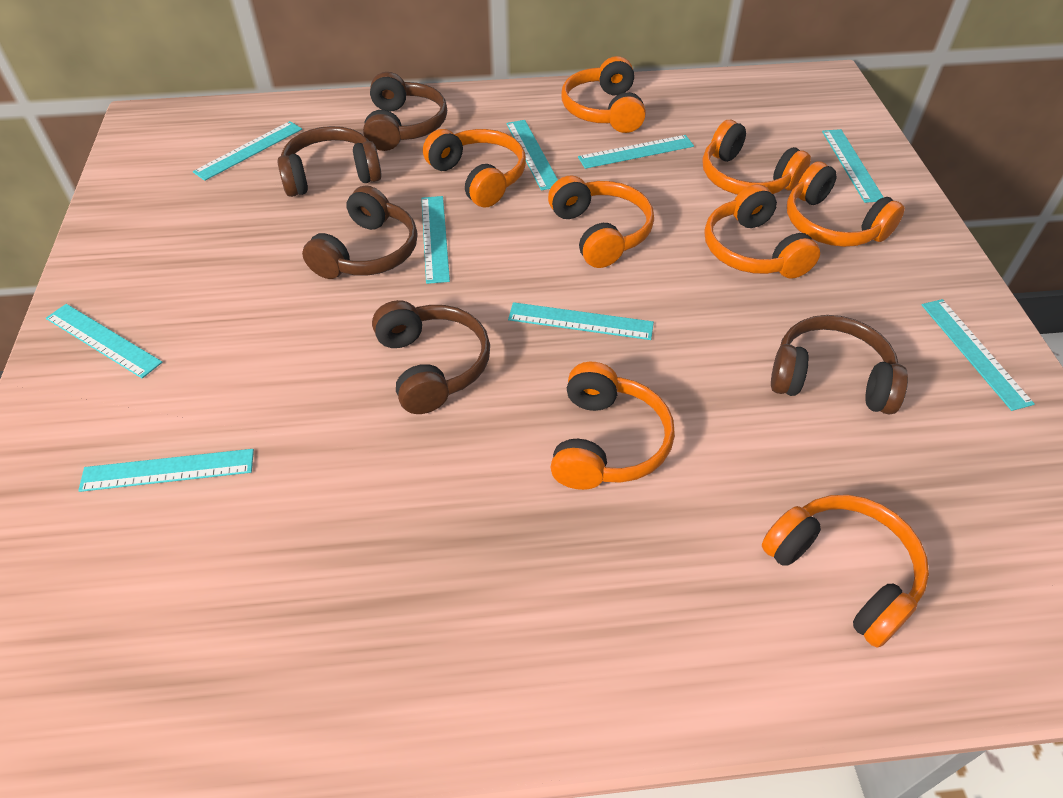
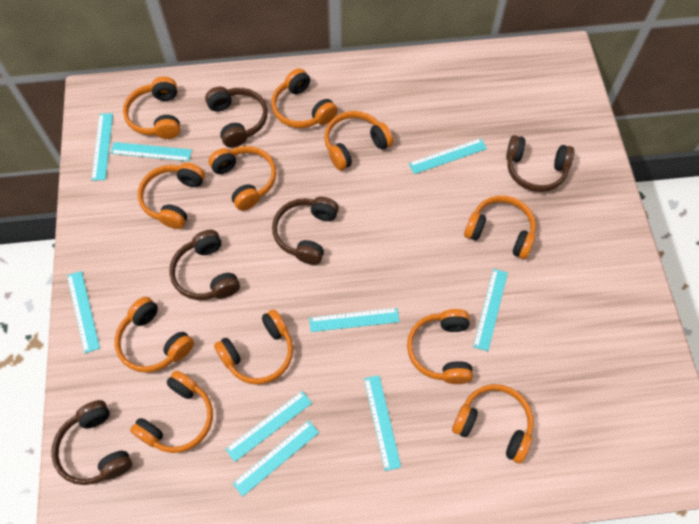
orange headphones: [423,129,526,207] [548,175,654,268] [551,362,675,490] [561,56,646,133] [702,120,811,195] [704,184,820,279] [762,495,929,648] [787,161,905,247] = 8 -> [114,297,194,373] [123,77,180,139] [130,371,213,453] [138,163,205,229] [208,146,277,211] [214,309,293,385] [271,68,338,128] [324,111,393,170] [407,309,473,384] [452,384,534,463] [464,196,536,259] = 11

